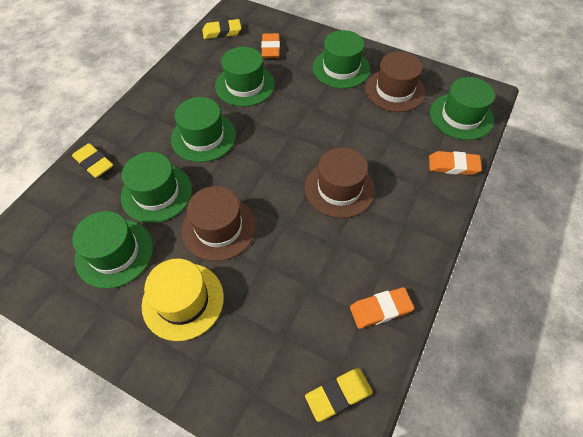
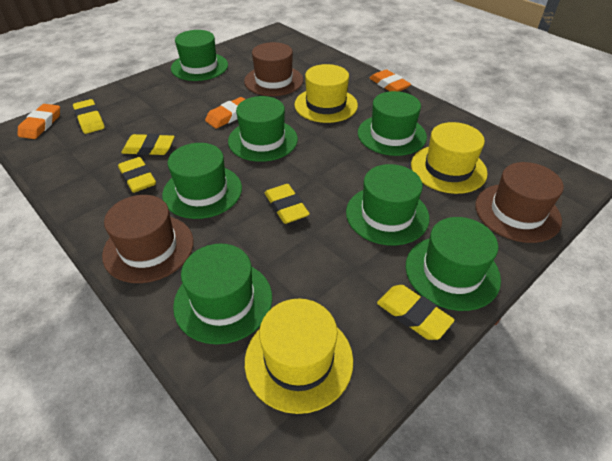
green hat: [72,211,153,289] [121,152,192,223] [171,97,236,162] [215,47,275,107] [313,30,370,89] [430,77,495,140] = 6 -> [162,143,242,219] [171,30,228,81] [173,244,272,344] [228,96,298,162] [346,164,430,245] [358,91,427,156] [406,217,501,311] = 7
yellow eraser: [72,143,113,178] [202,19,241,39] [305,368,373,422] = 3 -> [73,99,105,134] [118,157,156,193] [121,134,175,155] [265,184,310,224] [377,285,455,340] = 5
yellow hat: [142,259,224,341] = 1 -> [245,299,353,414] [294,64,358,123] [411,122,488,194] = 3

